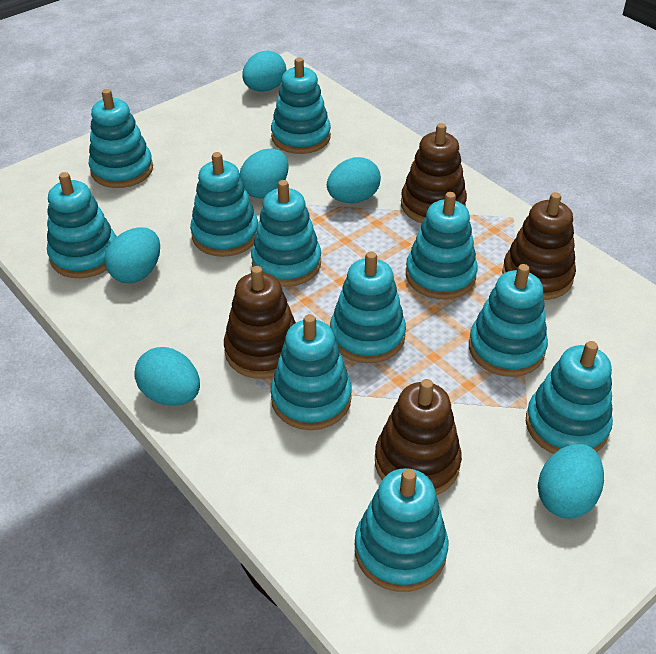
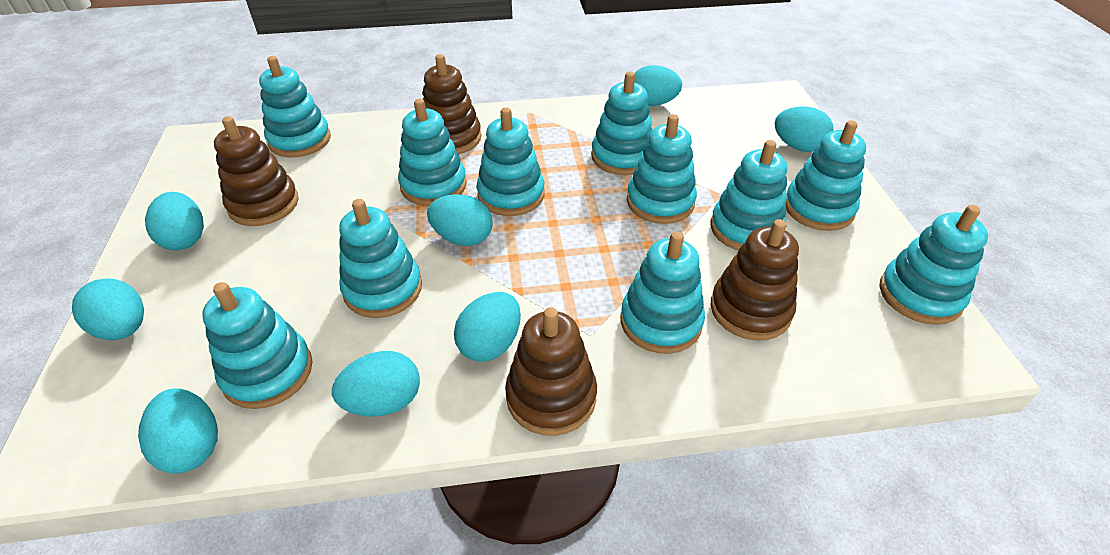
turquoise egg: [105,227,160,283] [134,347,200,406] [240,149,289,198] [242,50,286,92] [327,157,381,203] [538,443,604,519] = 6 -> [72,278,144,340] [138,388,218,474] [145,192,204,250] [332,351,420,417] [427,194,493,246] [454,292,521,362] [634,65,682,106] [775,106,834,152] = 8

